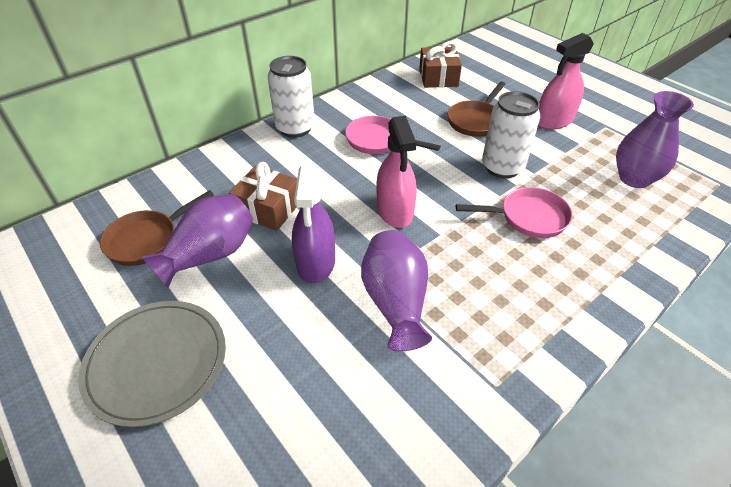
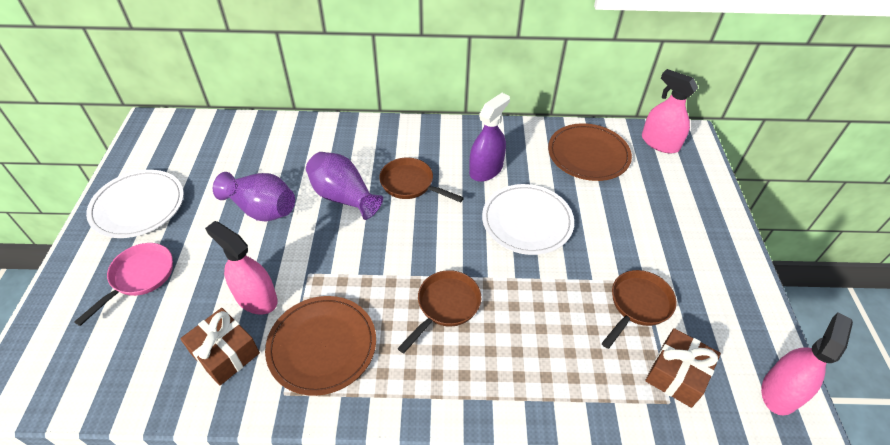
brown pan: [100,190,214,266] [447,82,506,137] = 2 -> [379,158,464,203] [397,270,481,353] [602,270,677,349] = 3
brown plate: none = 0 -> [265,296,376,396] [548,123,632,181] = 2
grey plate: [78,301,226,427] = 1 -> none = 0
pink pan: [345,116,441,154] [456,187,573,238] = 2 -> [74,243,173,326] = 1
pink spray bottle: [377,116,417,228] [538,33,594,130] = 2 -> [205,221,278,315] [642,69,698,153] [761,312,853,415] = 3
purple vase: [142,194,253,288] [361,230,432,351] [616,91,694,188] = 3 -> [213,172,295,221] [306,152,383,220] = 2
white can: [268,56,315,138] [482,91,540,178] = 2 -> none = 0
white plate: none = 0 -> [86,170,184,238] [482,184,574,255] = 2

